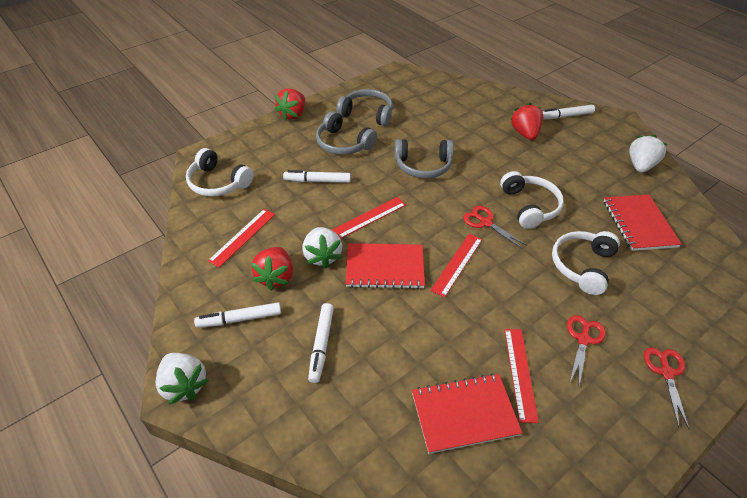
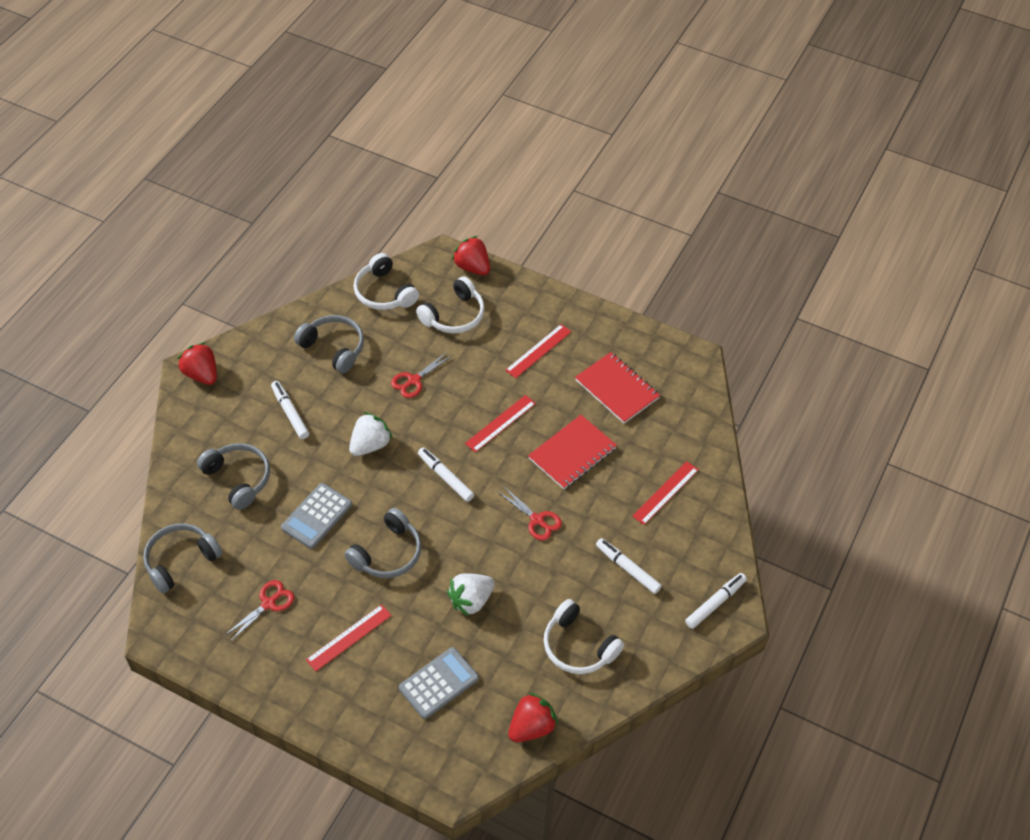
grey calculator: none = 0 -> [281,483,352,549] [399,647,479,719] = 2
grey headphones: [316,111,377,155] [337,89,393,126] [395,139,454,179] = 3 -> [143,523,222,593] [197,443,270,510] [294,315,364,373] [344,508,422,578] = 4
red notebook: [346,243,425,289] [412,373,522,454] [604,194,682,251] = 3 -> [528,415,617,489] [575,352,660,424] = 2
white strawberry: [156,353,209,404] [302,227,342,269] [629,135,668,173] = 3 -> [349,412,393,456] [447,573,495,617] = 2

